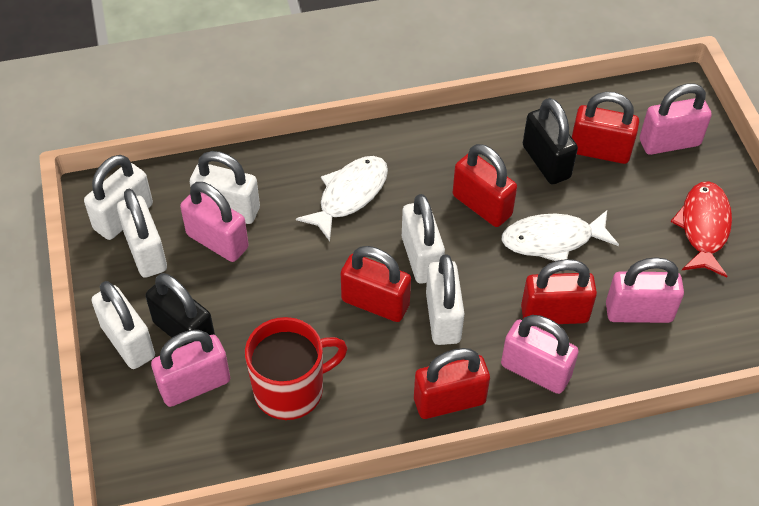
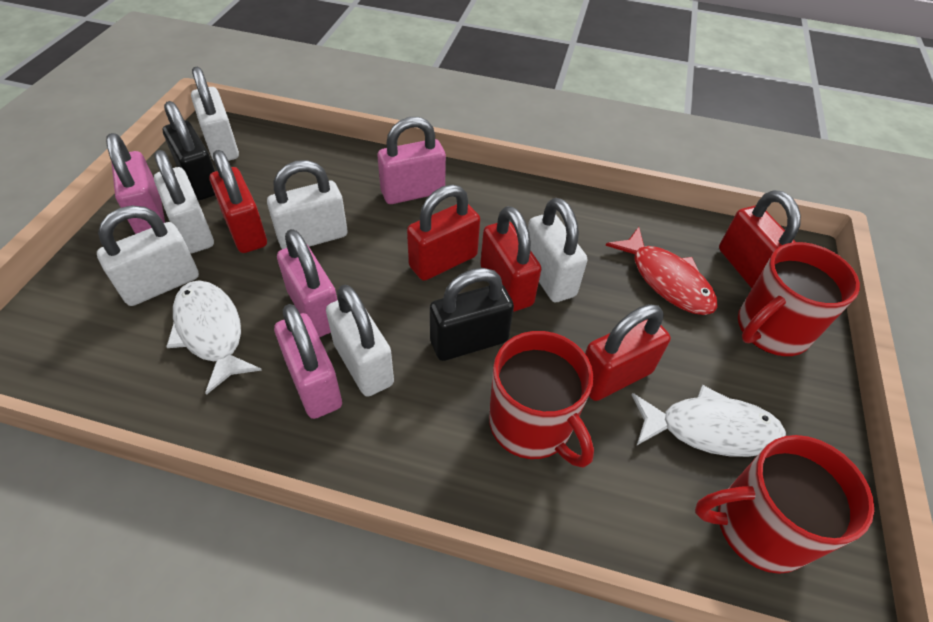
pink padlock: [151,330,230,407] [180,182,249,262] [501,315,579,394] [606,257,684,323] [640,83,712,155] = 5 -> [106,133,165,234] [274,304,342,419] [277,229,337,337] [378,117,446,204] = 4
red mug: [245,317,348,420] = 1 -> [489,331,594,467] [695,435,874,574] [738,242,860,356] = 3

